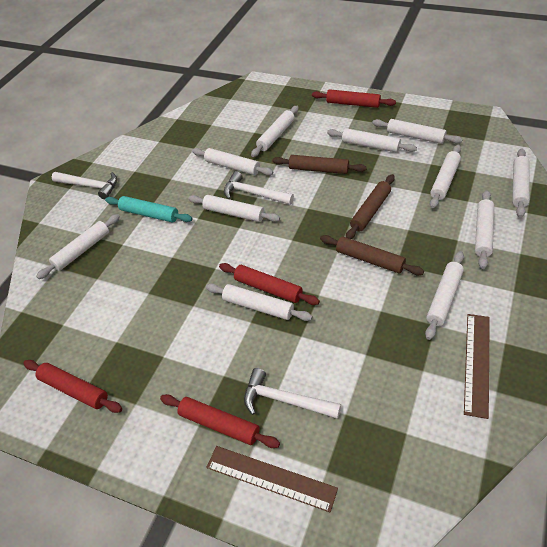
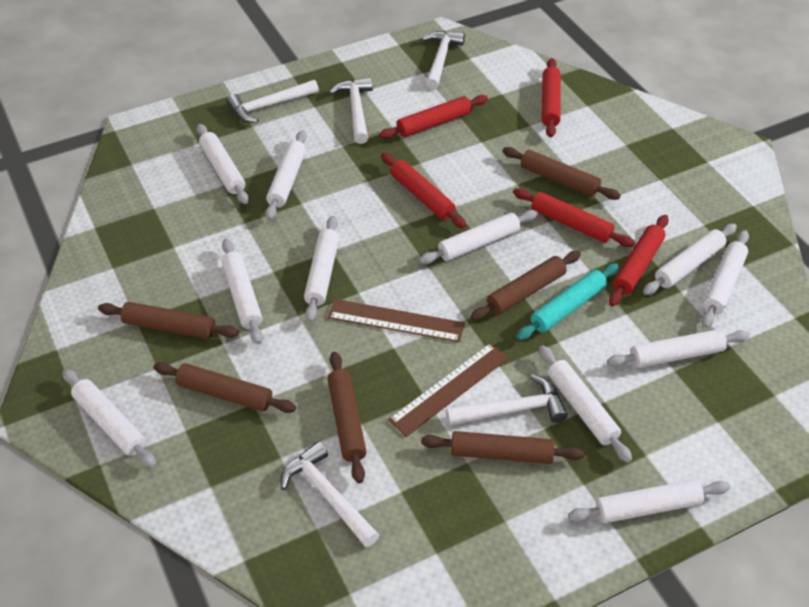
brown rolling pin: [272,155,367,174] [320,235,424,275] [346,174,395,239] = 3 -> [98,302,239,339] [154,362,296,413] [328,352,367,483] [421,431,584,464] [471,251,581,321] [503,147,621,200] = 6
red rolling pin: [23,360,122,413] [160,394,280,448] [219,263,320,305] [312,89,396,108] = 4 -> [379,95,488,139] [381,153,466,229] [513,188,635,247] [542,58,561,137] [609,215,669,306] = 5
white hammer: [52,172,117,199] [224,171,294,205] [244,368,341,419] = 3 -> [227,80,319,123] [281,441,379,547] [329,77,373,144] [422,31,465,90] [446,374,567,426] = 5

